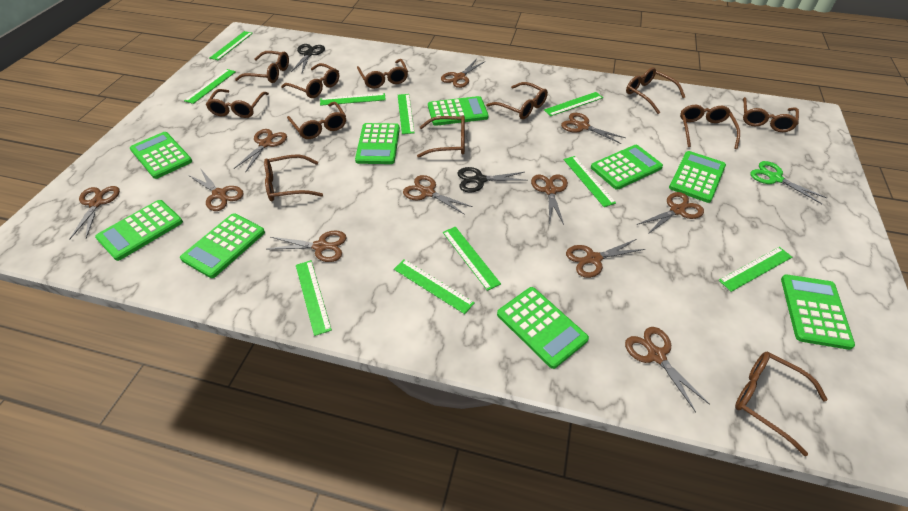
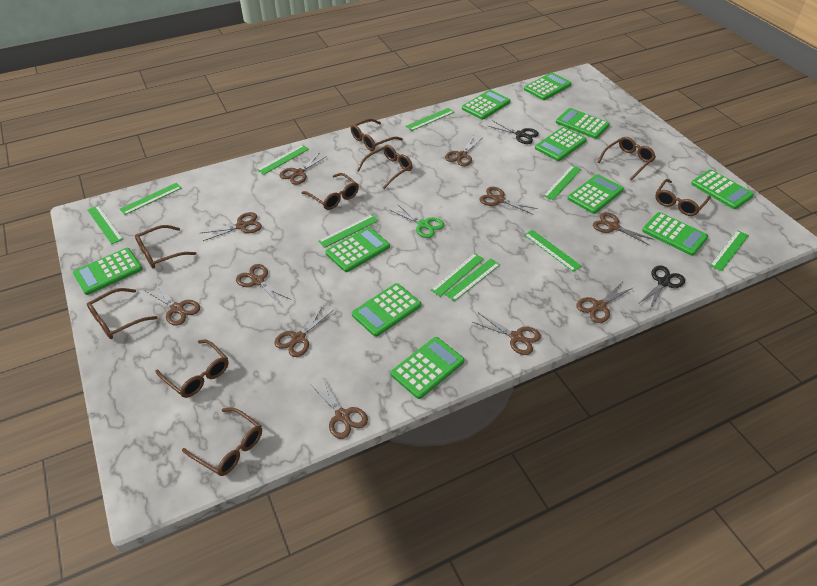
brown glasses: [206,89,269,118] [235,51,289,83] [264,154,323,201] [281,63,339,98] [287,102,346,139] [357,59,408,89] [417,116,465,158] [486,82,548,119] [626,67,685,114] [680,105,740,149] [735,351,828,456] [743,97,799,132] = 12 -> [87,288,158,339] [135,225,196,269] [156,340,229,398] [182,407,262,476] [302,173,359,210] [351,119,403,151] [357,145,412,189] [598,137,656,180] [655,179,711,216] = 9
green calculator: [95,200,183,261] [130,132,192,179] [180,213,265,278] [355,123,400,164] [428,96,488,126] [497,287,589,369] [591,145,663,190] [669,151,726,203] [781,274,855,350] = 9 -> [73,248,143,295] [325,227,390,272] [352,283,421,337] [391,337,464,399] [462,90,510,120] [524,72,571,100] [535,127,587,161] [556,108,610,139] [568,174,624,214] [642,212,708,256] [691,169,754,209] = 11

